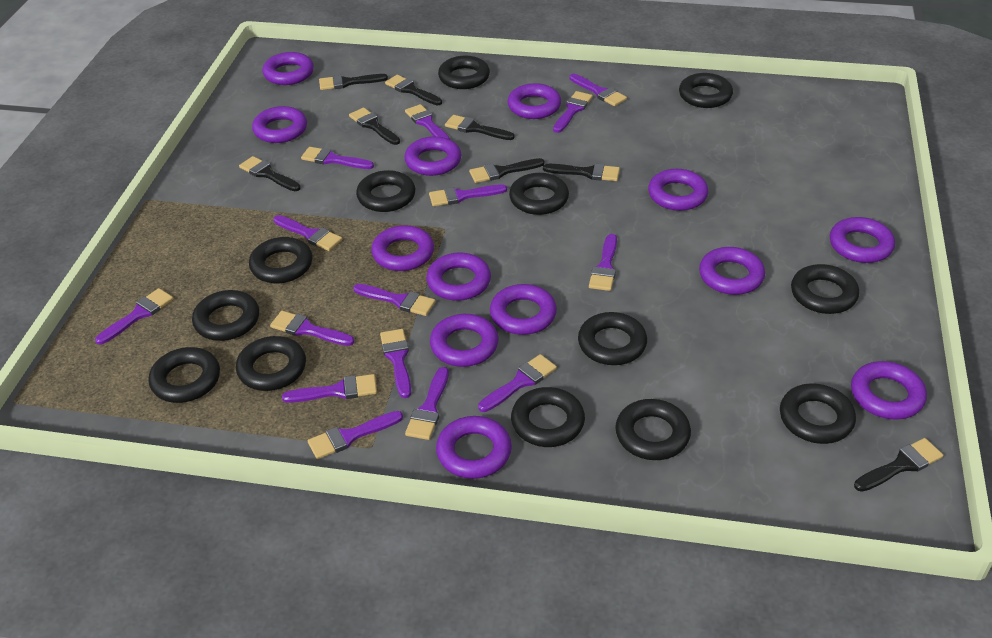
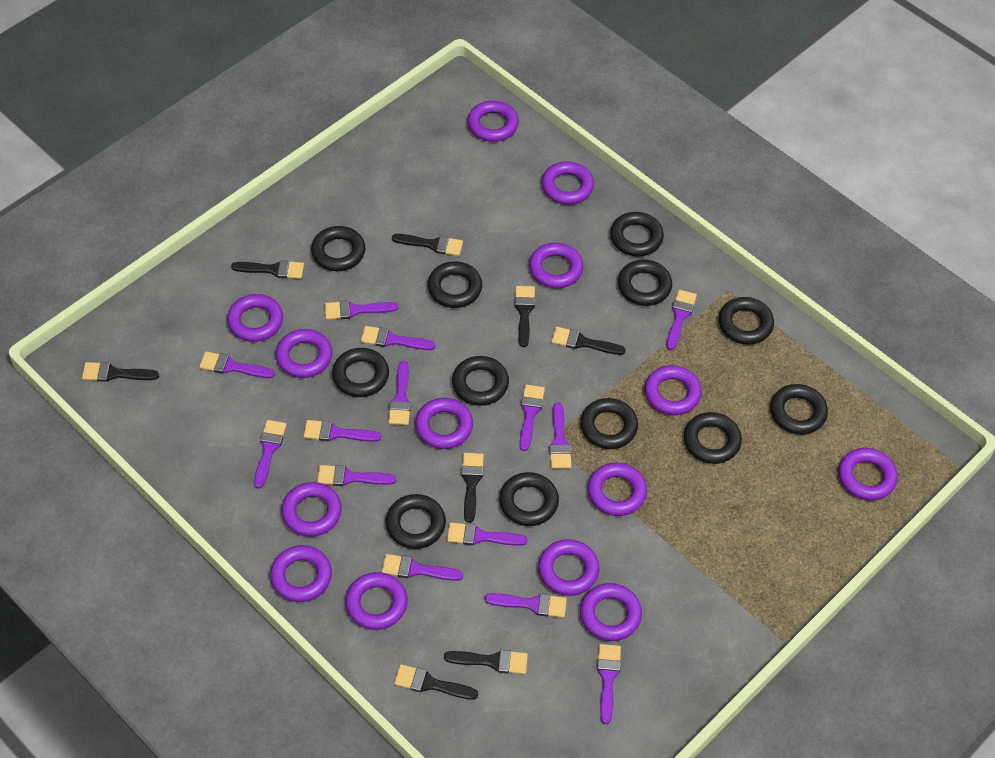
black ring: [148,347,220,403] [192,290,259,341] [236,336,306,391] [249,237,312,283] [356,170,415,212] [438,56,490,89] [509,173,569,215] [511,387,585,447] [578,312,647,365] [615,399,691,460] [679,73,733,108] [780,383,856,444] [791,264,859,314] = 13 -> [311,226,365,271] [332,348,389,397] [385,494,446,549] [427,261,482,308] [452,356,509,406] [499,472,559,526] [580,398,638,449] [610,212,664,257] [618,260,672,306] [684,412,742,464] [719,297,774,345] [770,384,828,435] = 12
purple brush: [95,288,174,345] [270,311,354,346] [273,215,342,251] [282,374,377,403] [301,147,374,169] [308,411,403,459] [353,284,436,316] [380,329,411,398] [405,104,450,139] [405,367,449,440] [429,184,507,206] [478,354,557,412] [553,91,593,133] [569,74,627,106] [589,234,617,291] = 15 -> [199,351,275,378] [254,420,286,489] [304,420,381,442] [317,465,396,486] [325,300,398,320] [361,326,435,350] [382,554,463,581] [388,361,411,425] [447,523,527,546] [485,593,567,618] [520,384,545,451] [549,403,571,469] [597,644,621,724] [666,290,697,350] = 14
purple ring: [252,106,307,143] [262,52,314,85] [371,225,434,271] [404,136,461,176] [426,252,491,301] [430,314,499,367] [436,416,512,479] [490,284,557,335] [508,83,561,119] [648,169,708,211] [699,247,765,295] [830,217,895,263] [851,361,927,420] = 13 -> [227,294,283,342] [270,545,332,602] [276,329,332,378] [281,482,342,537] [345,572,408,630] [415,398,473,449] [467,101,519,142] [529,243,583,288] [538,539,600,596] [542,161,594,205] [580,583,642,641] [588,463,647,516] [644,365,702,415] [838,448,898,501] = 14

